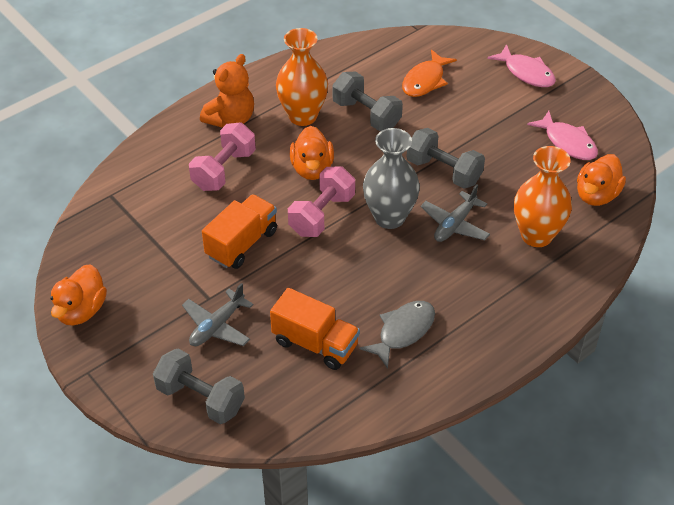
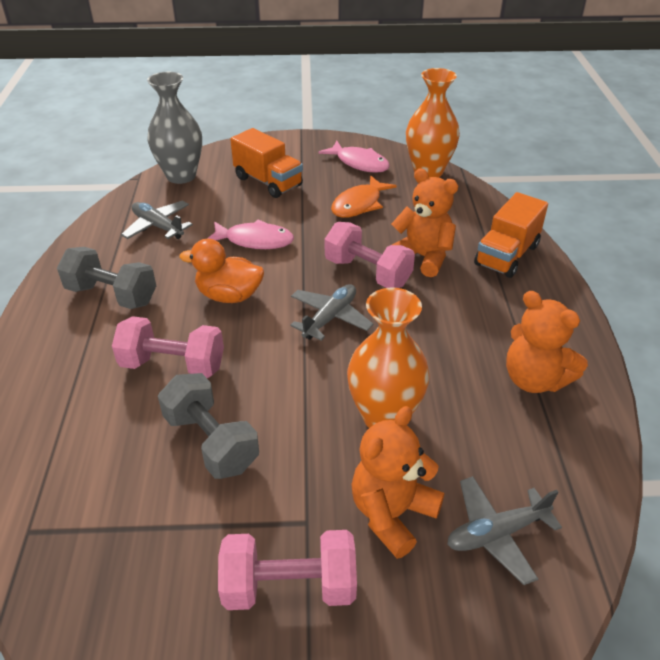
grey dumbbell: [153,349,245,424] [332,71,403,131] [407,128,485,189] = 3 -> [57,247,156,309] [158,373,259,479] = 2
grey fish: [359,301,435,369] = 1 -> none = 0
grey plane: [182,283,254,346] [421,184,490,242] = 2 -> [121,201,193,239] [290,284,373,341] [447,476,562,585] = 3
orange duck: [50,264,107,326] [290,126,334,180] [577,154,626,206] = 3 -> [179,239,264,303] = 1
orange teddy bear: [200,54,254,128] = 1 -> [351,406,444,559] [391,168,458,277] [506,291,588,393] = 3
pink dumbbell: [189,123,256,191] [288,166,355,237] = 2 -> [112,316,224,378] [218,530,357,610] [325,222,415,288] = 3

